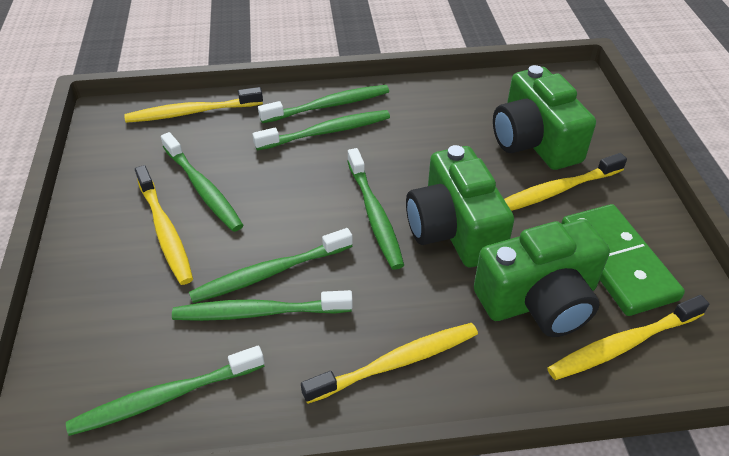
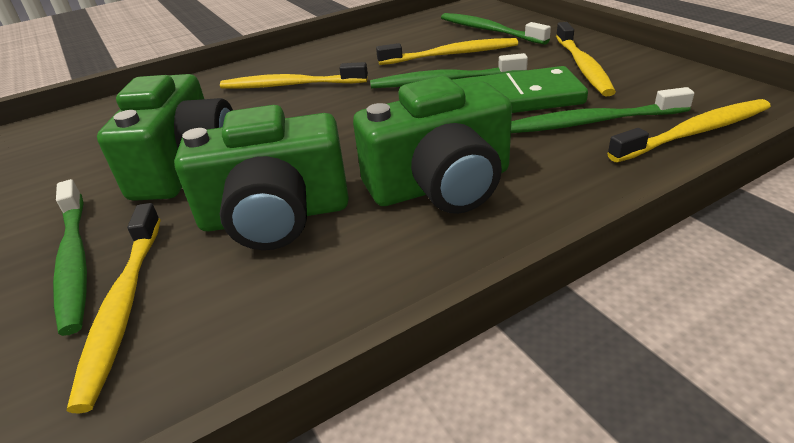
green toothbrush: [66,346,264,436] [161,132,243,232] [172,290,353,321] [189,228,353,303] [252,110,390,150] [258,85,389,123] [347,148,404,270] = 7 -> [53,179,87,336] [370,53,528,88] [441,13,551,45] [511,87,694,133] = 4

